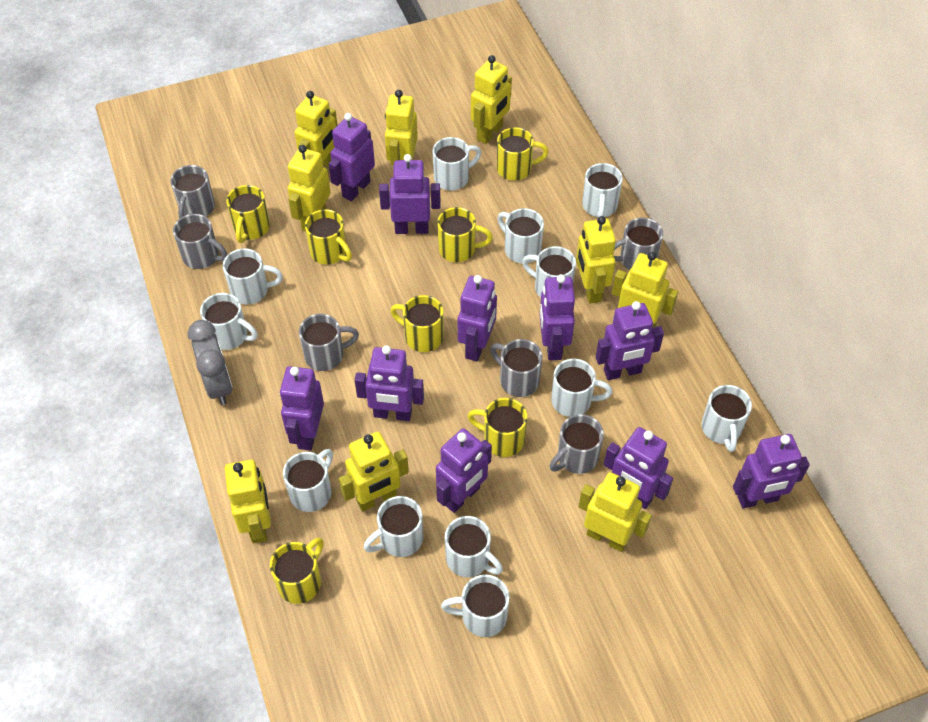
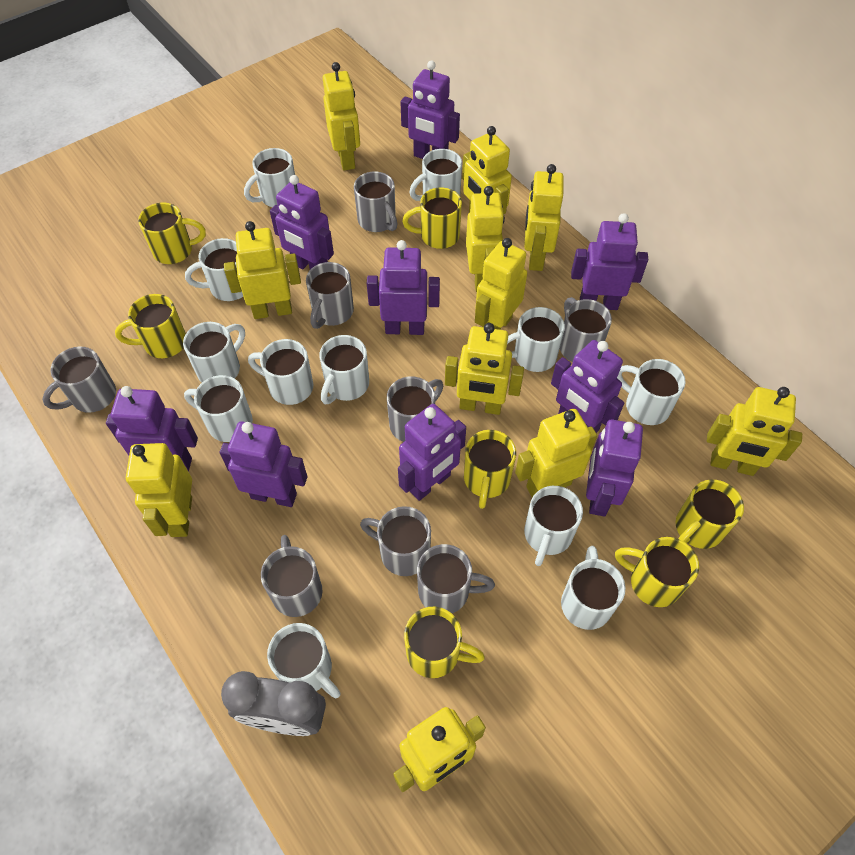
grey mug: [170,165,215,219] [173,214,227,269] [299,314,359,371] [490,339,543,397] [549,414,604,474] [614,217,663,270] = 6 -> [42,347,116,413] [261,535,323,617] [306,262,354,329] [354,172,397,232] [360,506,431,576] [387,376,443,442] [417,544,495,613] [560,297,612,362] = 8
purple robot: [280,366,324,451] [329,113,375,201] [355,345,424,421] [379,154,441,234] [436,428,492,513] [458,275,497,361] [539,274,575,360] [595,301,664,380] [604,427,673,509] [733,434,810,508] = 10 -> [106,386,198,471] [220,421,307,507] [270,175,334,270] [367,240,440,335] [398,404,466,501] [401,60,460,159] [551,340,624,433] [571,213,648,310] [586,420,643,516] = 9
yellow robot: [225,460,271,543] [288,145,331,231] [294,91,338,167] [339,432,409,511] [385,90,418,165] [471,55,512,144] [576,216,616,304] [578,472,652,552] [612,252,678,328] = 9 -> [126,443,192,537] [224,221,301,319] [323,62,360,171] [394,707,486,792] [445,323,524,415] [462,126,512,214] [466,186,505,292] [475,238,527,330] [515,409,597,497] [524,164,564,271] [707,387,802,476] = 11

